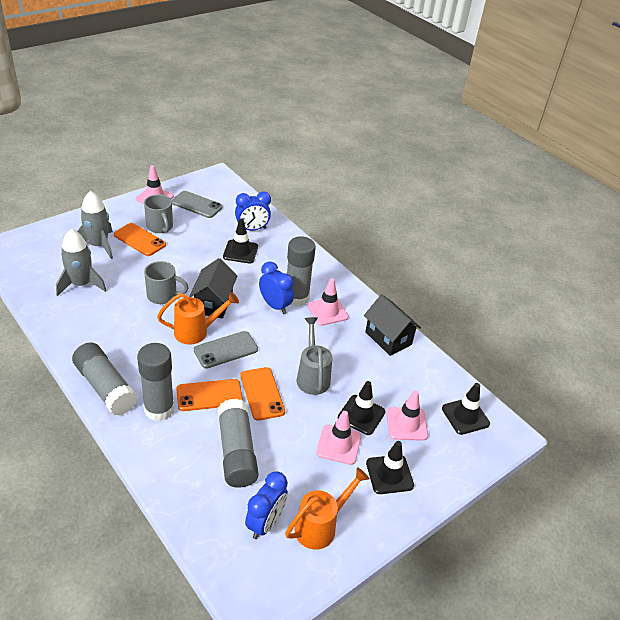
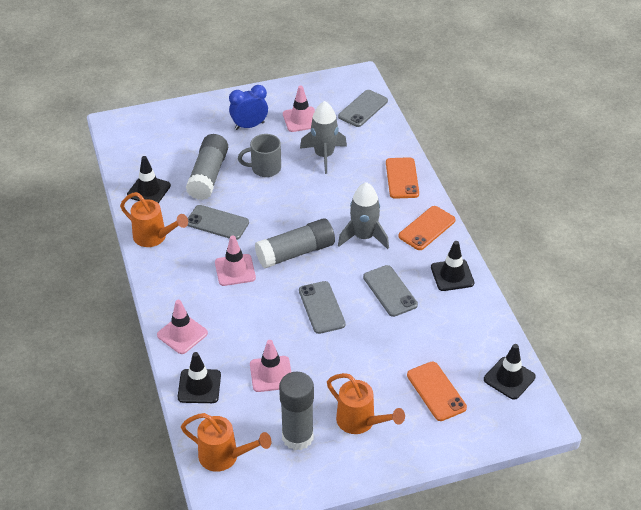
black house: [189,258,237,318] [364,294,421,356] = 2 -> none = 0
blue clock: [235,191,271,231] [245,472,288,539] [259,261,294,314] = 3 -> [229,85,268,130] = 1
grey glue stick: [72,343,138,416] [137,343,175,421] [218,399,259,488] [287,236,316,306] = 4 -> [186,134,228,200] [255,218,335,269] [279,372,314,450] = 3
grey mug: [144,194,173,233] [144,261,189,304] = 2 -> [238,134,281,177] = 1
grey phone: [171,191,222,218] [194,331,258,369] = 2 -> [187,205,249,240] [299,281,346,334] [338,90,388,127] [363,265,418,317] = 4
grey watering can: [297,317,332,395] = 1 -> none = 0
orange watering can: [157,292,239,345] [285,467,370,550] = 2 -> [120,192,188,247] [181,413,271,472] [327,373,405,434] = 3

